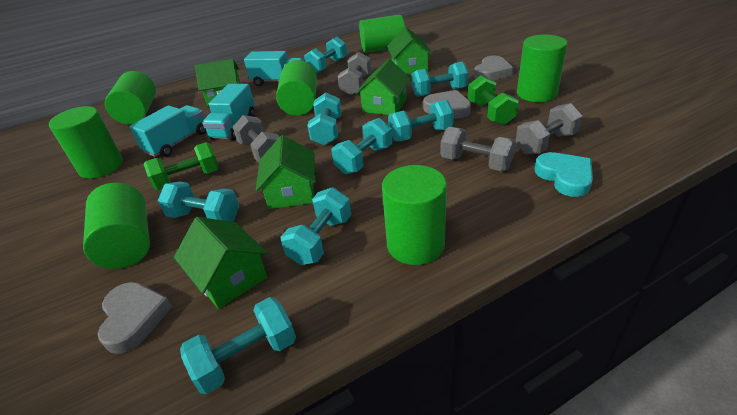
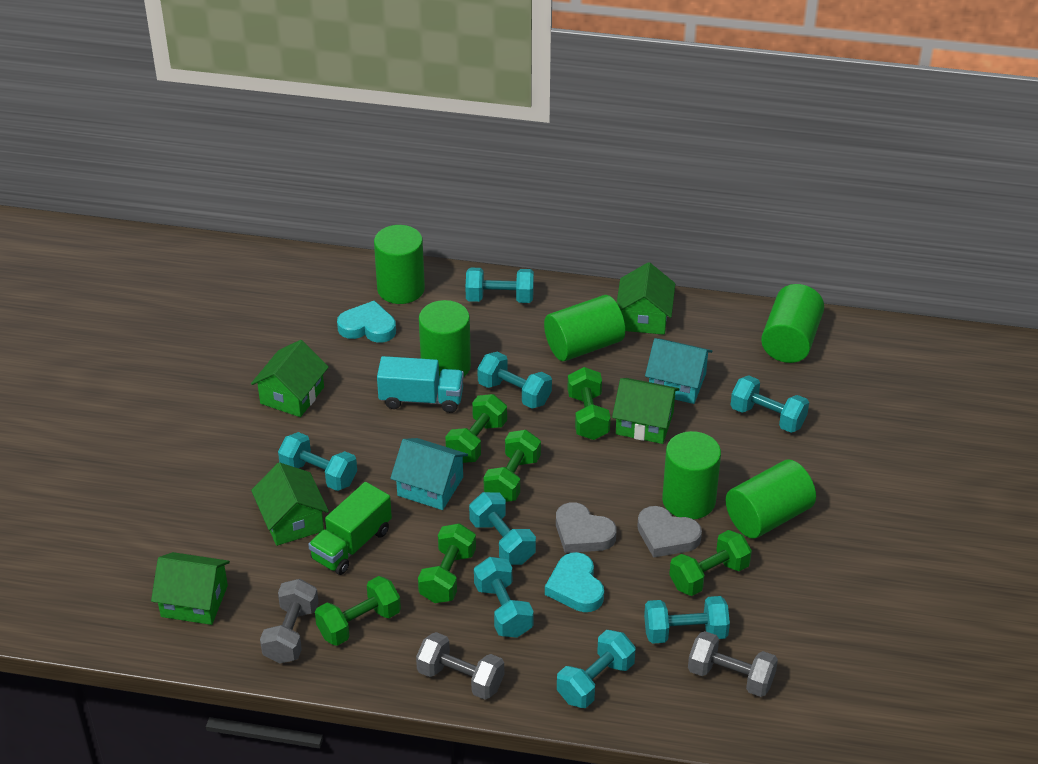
green cylinder: [49,106,123,179] [83,183,150,269] [105,71,156,124] [276,60,317,116] [359,15,405,53] [382,165,447,265] [517,35,568,102] = 7 -> [374,225,425,304] [419,300,471,377] [544,295,625,361] [662,431,721,519] [726,460,816,539] [761,284,824,363] = 6
green dumbbell: [144,142,219,190] [468,75,519,125] = 2 -> [315,576,401,646] [418,523,476,603] [445,394,507,463] [484,430,541,502] [567,367,611,440] [669,530,752,596] = 6
green truck: none = 0 -> [308,482,392,575] = 1
grey dumbbell: [233,115,280,163] [338,52,372,96] [440,127,516,171] [516,103,583,155] = 4 -> [260,579,319,664] [416,632,504,699] [688,631,778,697] = 3
grey heart: [98,282,172,354] [423,90,471,119] [474,56,514,80] = 3 -> [556,502,617,553] [637,506,702,558] = 2
turquoise heart: [535,152,593,197] = 1 -> [337,300,396,343] [545,552,604,612] = 2
turquoise house: none = 0 -> [390,438,468,510] [645,338,712,404] = 2
turquoise truck: [129,105,207,157] [202,84,255,141] [244,51,304,86] = 3 -> [377,356,464,413] = 1

